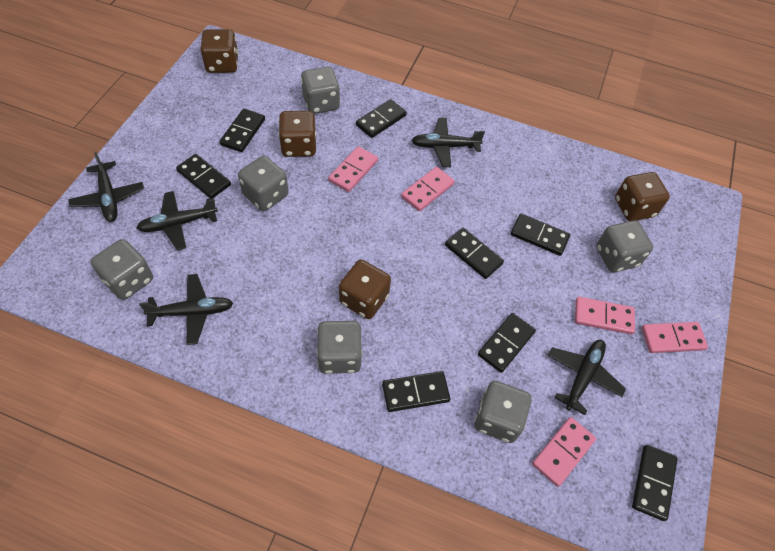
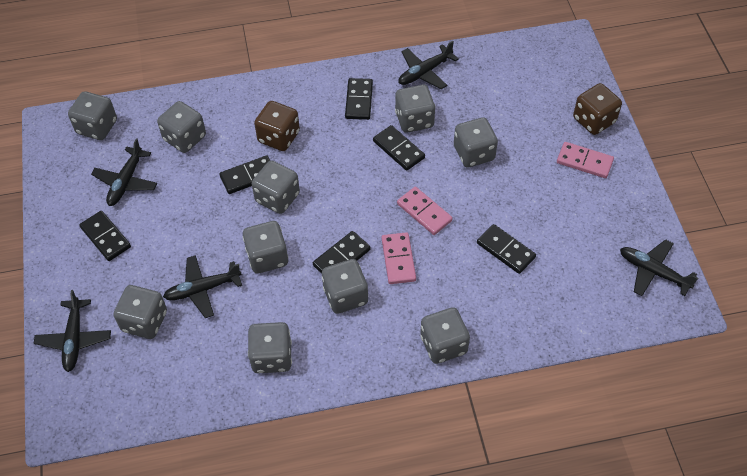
black domino: [176,154,231,199] [219,108,265,152] [356,99,407,138] [382,371,450,412] [445,228,504,279] [478,313,536,373] [511,214,570,256] [632,445,678,521] = 8 -> [79,211,131,261] [219,155,270,194] [313,231,371,274] [345,78,373,120] [373,125,425,171] [477,224,536,274] = 6
brown dice: [200,29,238,73] [279,111,316,157] [339,260,391,319] [615,172,670,221] = 4 -> [254,101,300,151] [573,83,622,135] = 2
grey dice: [91,239,153,300] [238,156,289,211] [301,67,340,114] [317,321,362,374] [474,381,532,443] [596,220,653,272] = 6 -> [68,91,117,140] [113,285,167,339] [157,101,206,153] [243,221,288,274] [248,322,292,373] [252,160,300,214] [322,259,368,314] [395,85,435,133] [420,307,470,364] [454,117,498,168] = 10
pink domino: [328,146,378,192] [401,167,455,211] [532,417,596,487] [575,297,635,334] [642,322,708,353] = 5 -> [382,232,416,284] [397,187,453,235] [557,142,614,178] = 3

